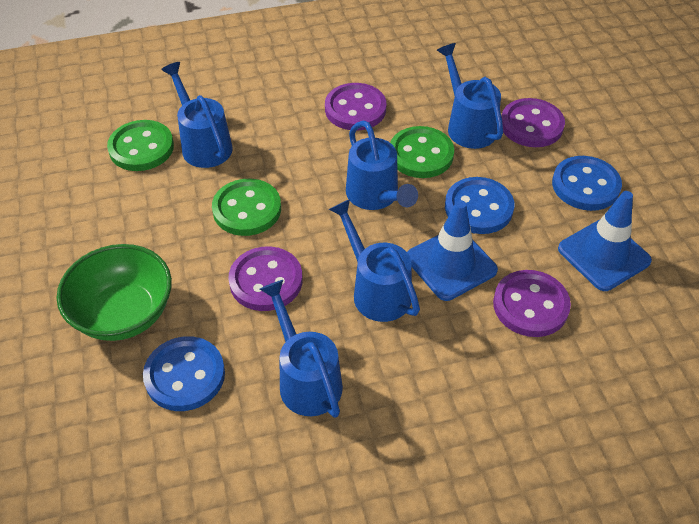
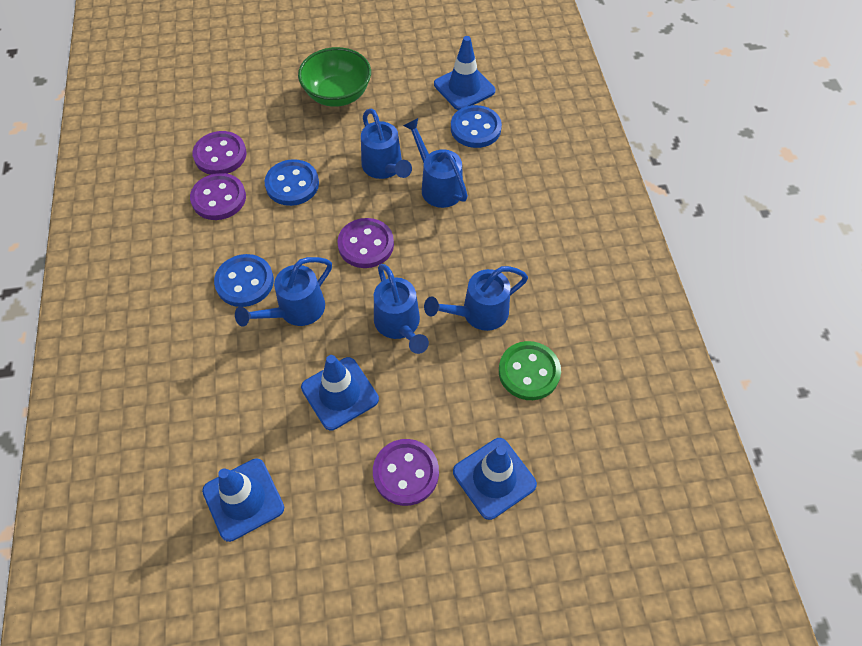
blue traffic cone: [407,200,498,301] [558,191,652,291] = 2 -> [202,458,284,542] [301,355,379,430] [434,36,495,110] [453,438,537,520] = 4
green button: [107,120,174,171] [212,179,281,236] [390,126,454,178] = 3 -> [499,341,561,400] = 1

